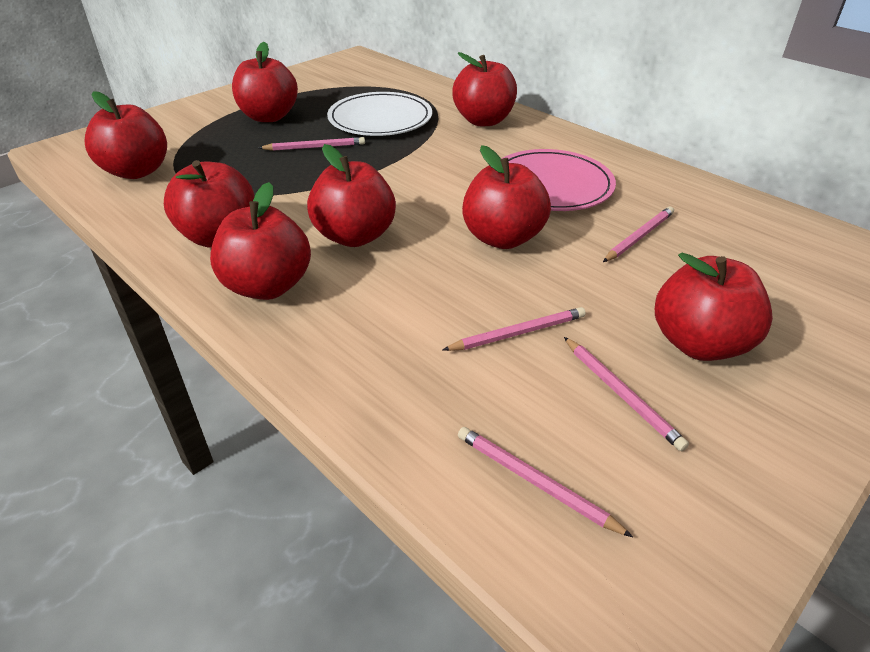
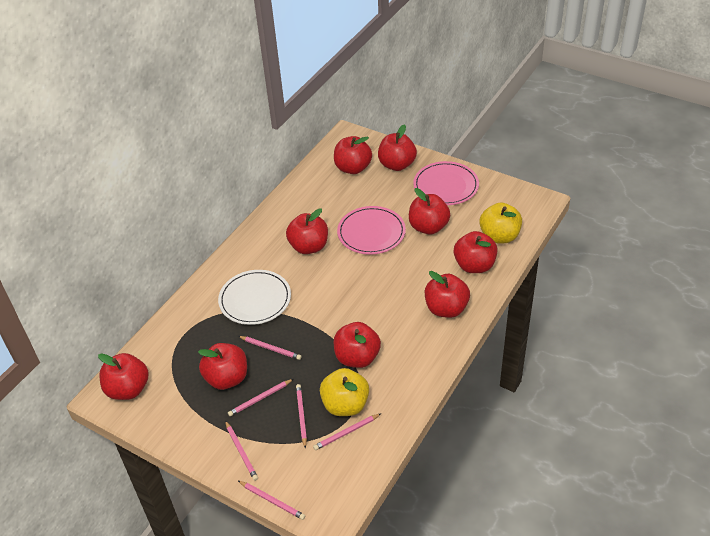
pink pencil: [259,137,365,151] [443,307,586,351] [458,427,633,537] [564,337,689,452] [603,207,674,262] = 5 -> [225,421,258,481] [228,379,293,416] [238,336,301,360] [238,481,305,520] [296,384,307,448] [313,414,381,450] = 6
pink plate: [501,149,616,211] = 1 -> [337,206,406,255] [413,161,479,205] = 2
red apple: [85,91,167,179] [164,160,254,247] [210,182,311,300] [232,42,298,122] [307,144,396,247] [452,52,517,126] [462,145,551,249] [655,253,773,361] = 8 -> [98,353,149,400] [198,343,247,390] [286,208,328,254] [334,136,372,174] [334,322,381,368] [378,124,417,171] [409,188,450,234] [425,271,470,318] [454,231,498,273] = 9
yellow apple: none = 0 -> [320,368,369,416] [479,203,522,243] = 2

